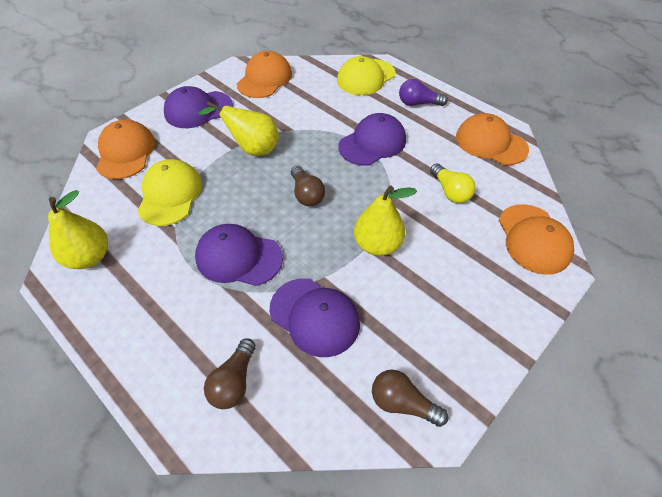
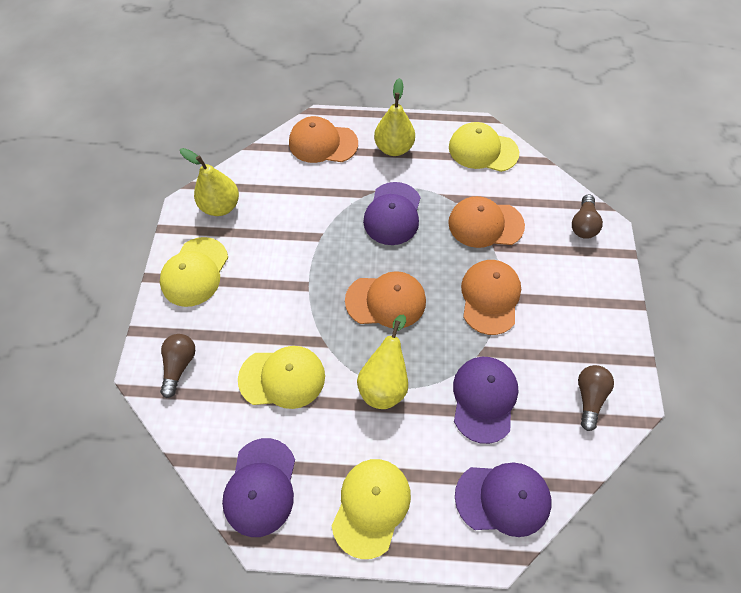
purple light bulb: [399,79,448,106] = 1 -> none = 0
yellow cap: [137,159,202,226] [337,56,396,95] = 2 -> [160,237,228,307] [238,346,325,409] [332,459,411,559] [449,122,519,172] = 4
yellow light bulb: [430,163,476,203] = 1 -> none = 0

